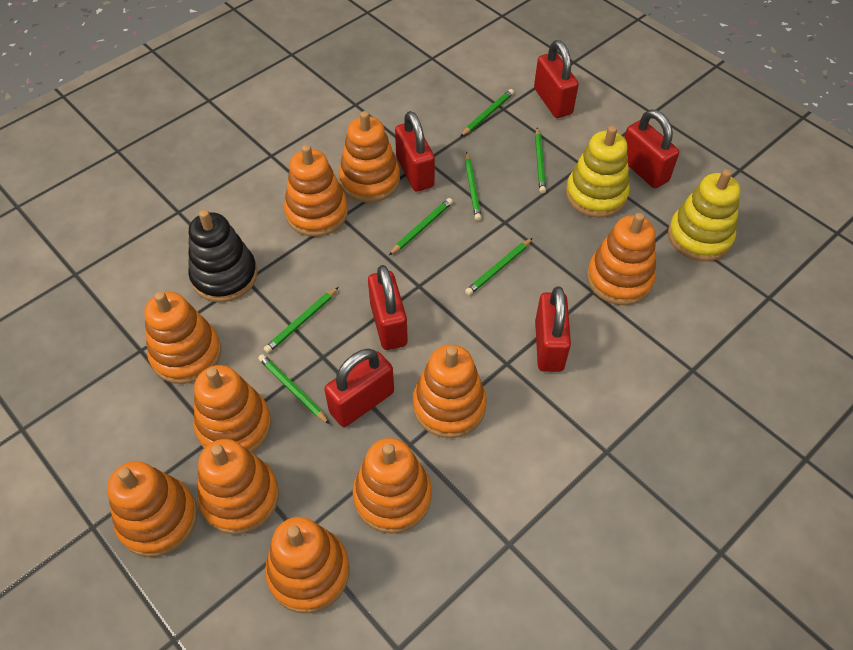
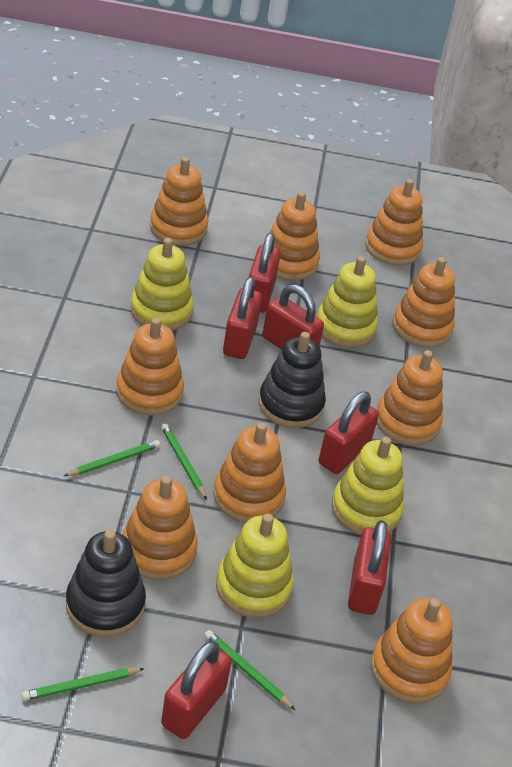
black stacking toy: [188,210,258,302] = 1 -> [66,530,146,637] [259,332,326,428] = 2
green pencil: [258,354,330,424] [264,287,339,353] [389,198,453,255] [460,89,514,137] [465,152,482,221] [465,238,533,296] [535,127,546,194] = 7 -> [22,668,145,701] [64,440,160,476] [161,424,207,500] [204,630,295,710] = 4
orange stacking toy: [107,461,198,557] [144,292,221,384] [194,365,271,453] [197,439,279,535] [265,517,350,613] [284,145,348,237] [339,111,400,203] [353,438,432,534] [413,345,487,438] [587,213,656,305] = 10 -> [116,318,184,416] [122,476,198,580] [150,157,208,246] [213,422,286,523] [269,191,320,281] [365,179,423,266] [371,598,452,704] [377,350,443,446] [393,257,455,348] = 9
yellow stacking toy: [566,126,630,218] [668,169,740,261] = 2 -> [130,238,194,331] [216,514,294,618] [317,256,378,348] [331,437,404,535] = 4

